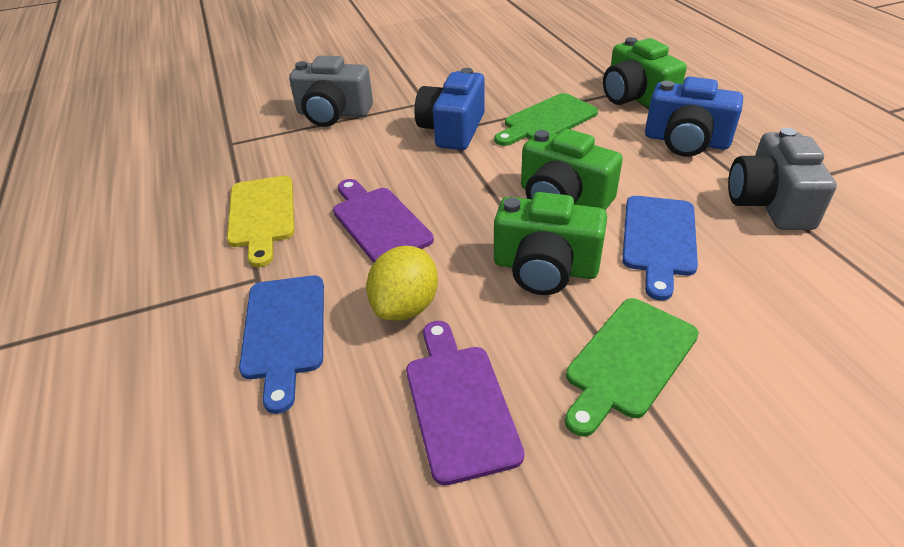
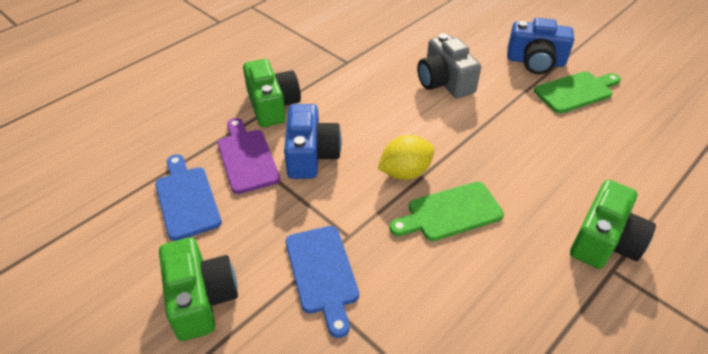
grey camera: [289,56,373,127] [728,128,837,230] = 2 -> [417,33,481,98] = 1
purple cutting board: [333,179,434,263] [406,321,524,485] = 2 -> [218,118,280,194] = 1
yellow cutting board: [227,176,295,267] = 1 -> none = 0

